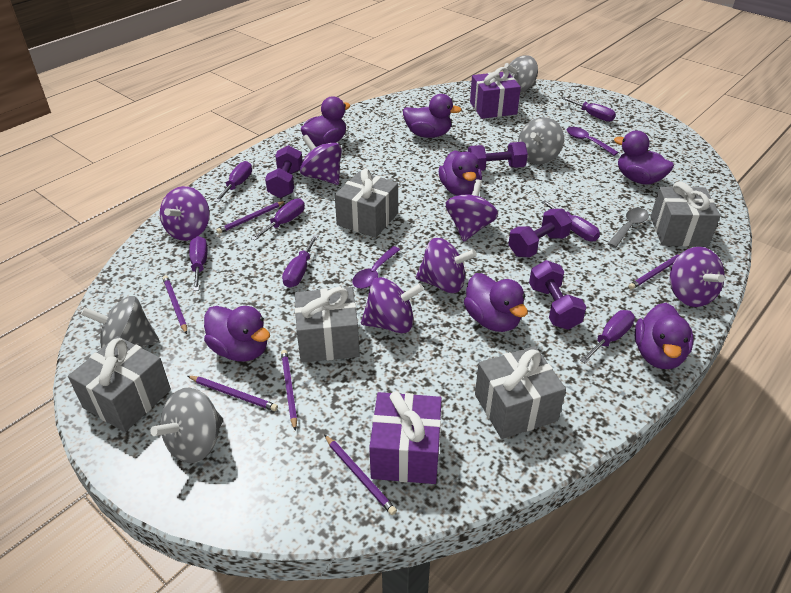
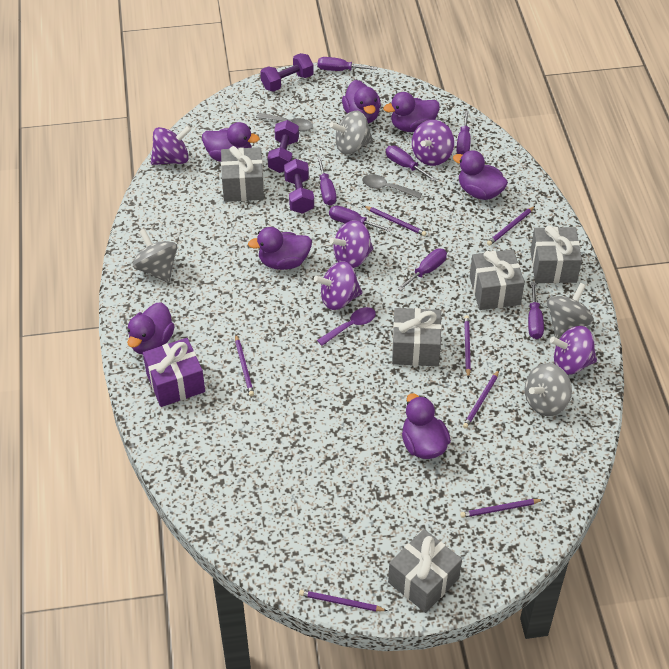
grey spoon: [608,208,649,248] = 1 -> [256,113,313,132] [362,174,422,199] = 2
purple dumbbell: [265,145,303,198] [468,142,528,171] [508,209,572,258] [529,260,586,330] = 4 -> [260,53,314,92] [268,120,299,173] [284,159,314,214] = 3
purple gift: [369,391,442,484] [470,67,521,119] = 2 -> [143,338,205,407] = 1
purple pencil: [163,276,187,334] [188,376,278,411] [216,201,285,234] [281,350,297,431] [324,435,397,515] [629,254,680,290] = 6 -> [235,334,254,396] [299,590,388,611] [364,206,427,236] [460,499,543,518] [463,370,499,429] [464,315,471,379] [487,206,535,246] = 7
purple spinning top: [160,186,210,241] [300,135,342,185] [361,277,424,334] [416,238,477,293] [446,179,498,241] [670,247,725,307] = 6 -> [151,126,192,165] [314,261,362,310] [329,220,373,268] [412,120,454,166] [550,326,597,375] = 5
purple spoon: [352,246,400,289] [567,127,619,156] = 2 -> [317,307,376,346] = 1

